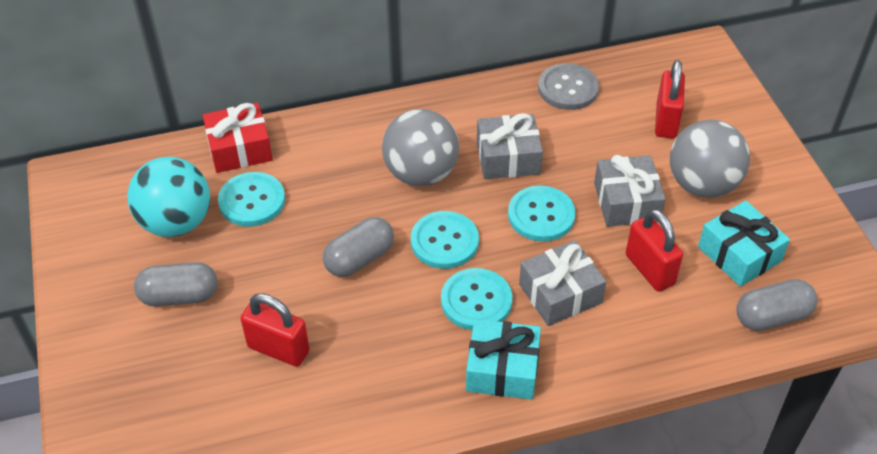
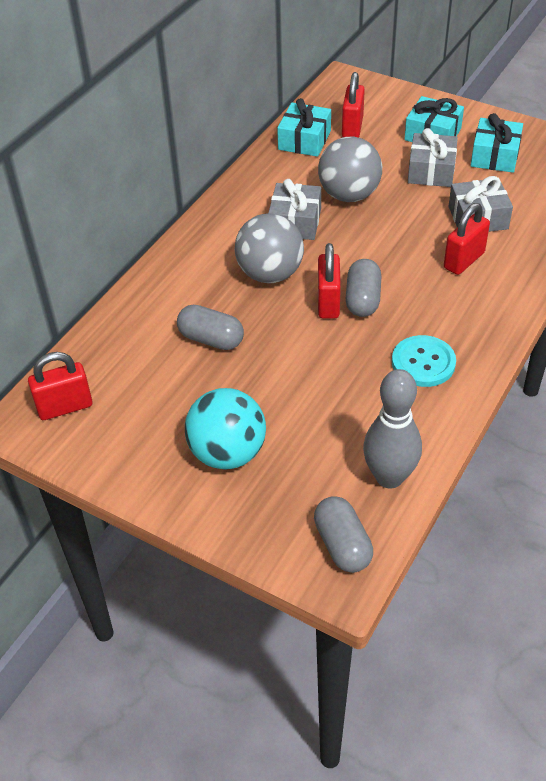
grey bowling pin: none = 0 -> [363,369,422,489] = 1
grey button: [538,63,599,110] = 1 -> none = 0
red gift: [202,103,273,173] = 1 -> none = 0
red padlock: [240,293,310,367] [626,209,683,292] [655,60,685,138] = 3 -> [28,352,92,420] [318,243,341,319] [342,72,365,138] [444,203,490,275] = 4
turquoise button: [218,172,285,226] [411,211,479,269] [441,268,512,330] [508,186,576,242] = 4 -> [392,335,456,387] = 1
turquoise gift: [466,319,541,400] [698,201,790,287] = 2 -> [277,98,331,157] [404,96,464,142] [471,113,523,173] = 3

